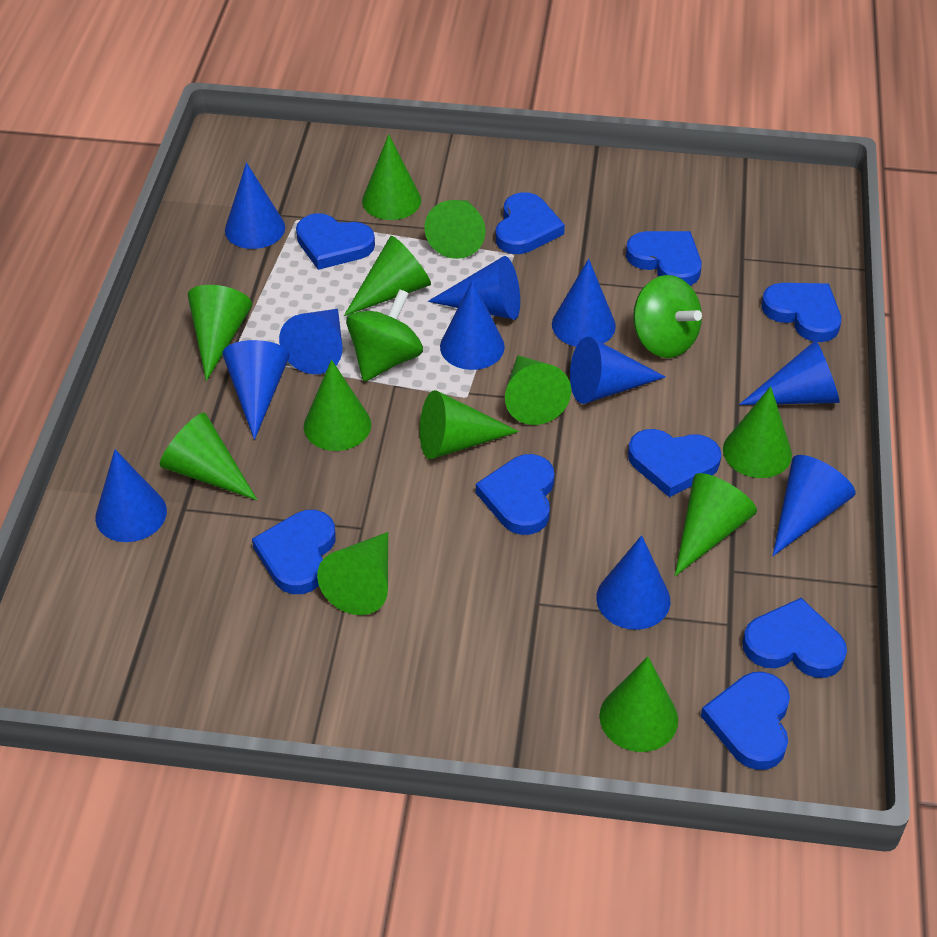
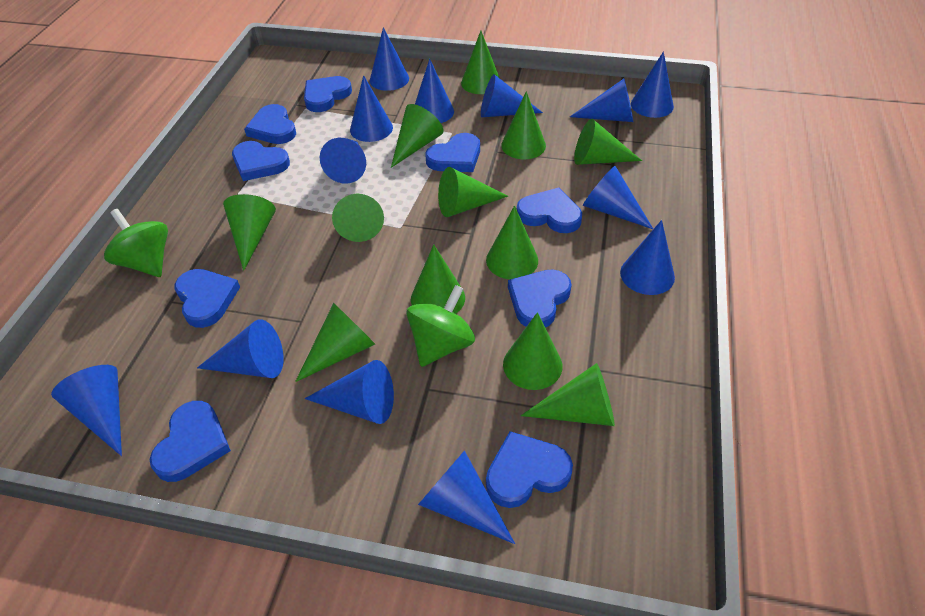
blue cone: [95,450,167,542] [222,340,290,440] [225,162,285,249] [279,309,343,374] [428,256,520,320] [440,280,505,370] [552,259,616,347] [570,337,666,404] [596,535,670,630] [739,340,840,405] [773,455,855,556] = 11 -> [51,365,122,456] [197,319,284,378] [305,360,394,424] [320,138,366,184] [350,75,393,142] [370,27,409,91] [415,59,454,123] [418,450,515,544] [481,74,543,117] [570,79,633,122] [583,166,653,229] [620,220,675,295] [631,51,674,118] = 13

